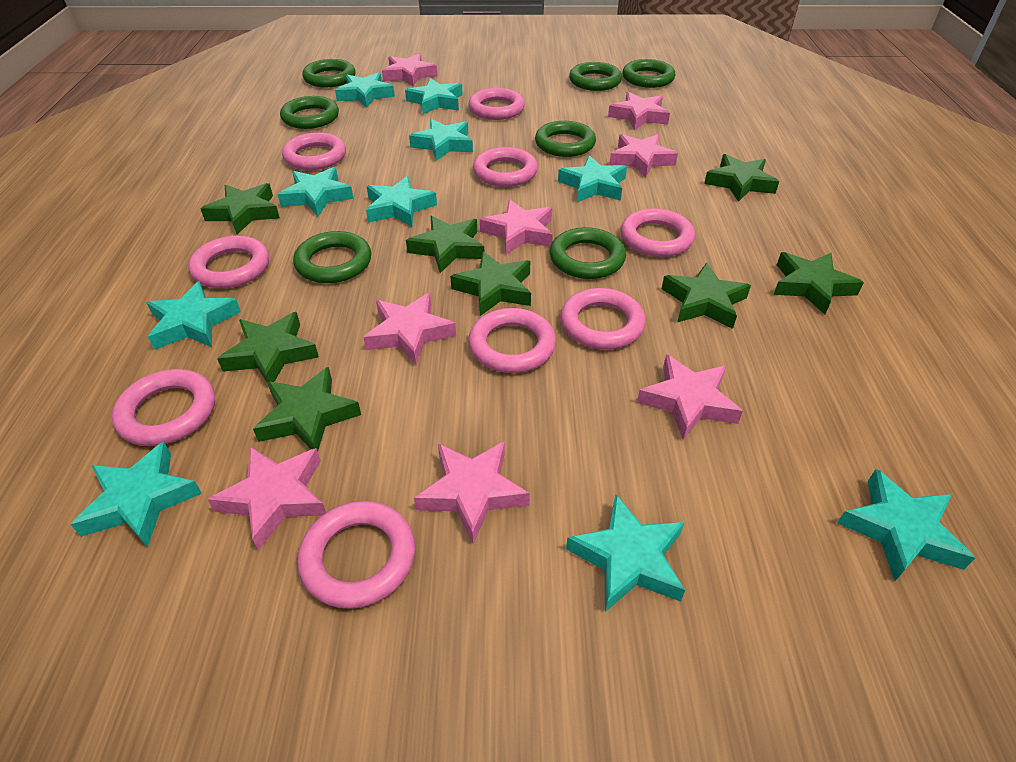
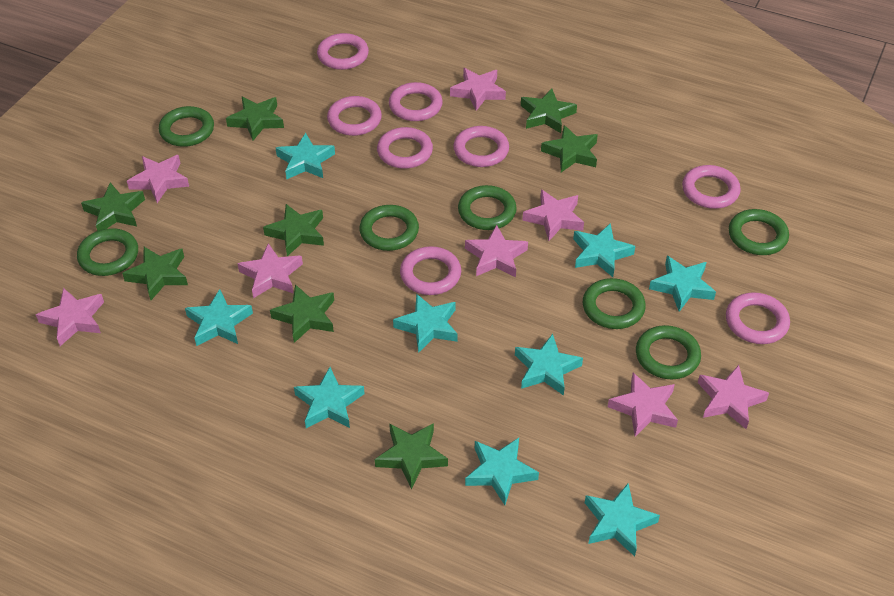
pink ring: [112,369,215,446] [188,236,269,289] [282,132,346,170] [297,501,415,609] [468,308,556,373] [469,88,525,120] [473,147,538,187] [560,288,646,349] [621,208,695,257] = 9 -> [317,33,369,70] [327,96,382,136] [377,127,433,169] [389,82,443,121] [400,246,461,295] [453,126,509,167] [682,165,741,209] [726,292,790,344] = 8
turquoise star: [70,442,202,548] [146,281,241,350] [278,167,354,216] [335,72,395,108] [366,176,437,227] [405,78,463,114] [409,119,473,161] [558,155,627,202] [566,494,685,612] [837,469,975,581] = 10 -> [185,289,253,346] [276,133,335,180] [294,367,365,428] [393,294,458,353] [465,438,539,505] [515,334,583,396] [573,223,635,277] [585,483,660,557] [649,256,716,312] = 9

